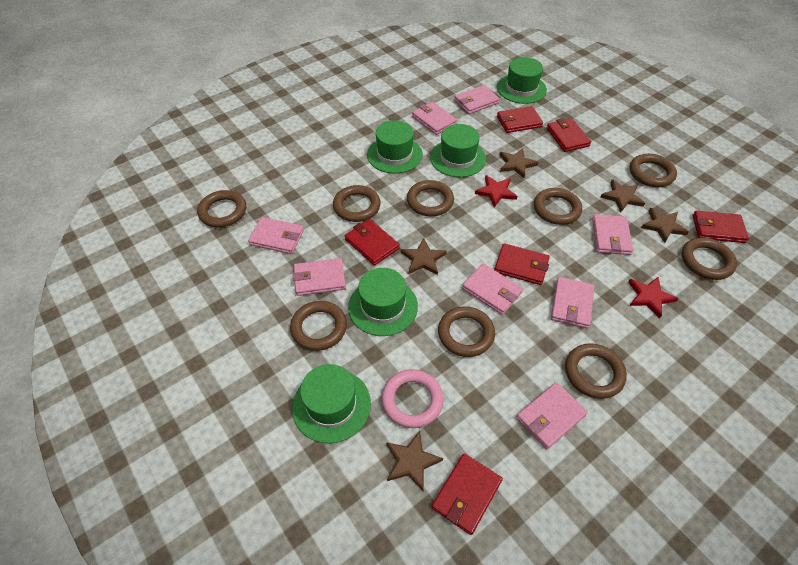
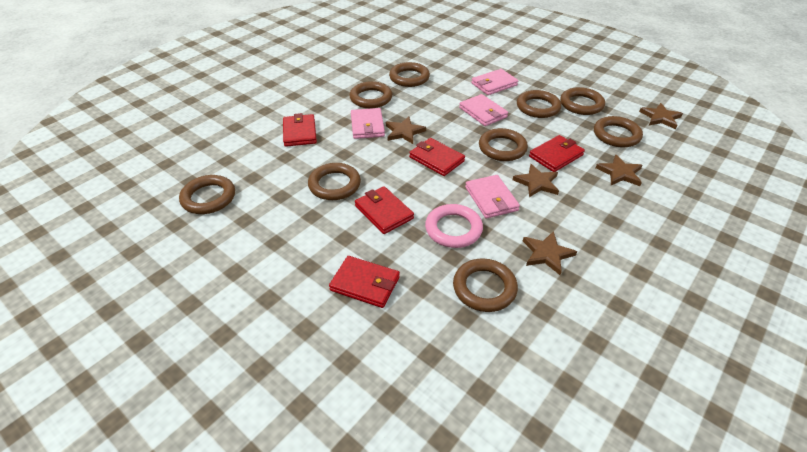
green hat: [292,364,371,444] [348,268,418,336] [367,120,423,174] [430,124,486,177] [497,57,547,104] = 5 -> none = 0
pink wallet: [248,217,304,254] [293,258,346,296] [412,102,457,135] [454,85,500,114] [462,264,523,315] [516,382,588,449] [551,277,594,329] [592,214,633,255] = 8 -> [351,108,385,139] [459,94,508,126] [465,175,520,219] [471,69,518,95] = 4
red star: [475,175,517,207] [628,277,679,318] = 2 -> none = 0
red wallet: [345,219,400,266] [432,454,503,535] [495,243,549,285] [497,106,543,133] [546,118,591,152] [692,211,749,243] = 6 -> [283,113,317,147] [329,256,400,308] [355,186,414,234] [409,138,465,176] [529,135,585,172] = 5

